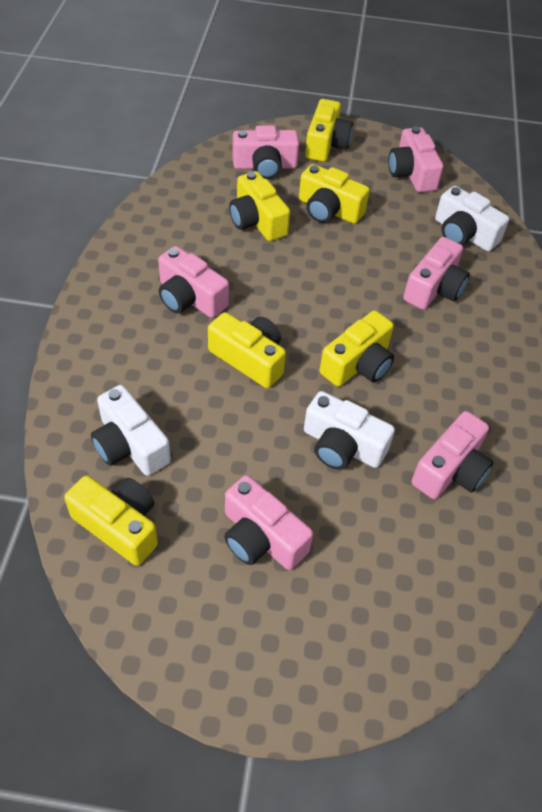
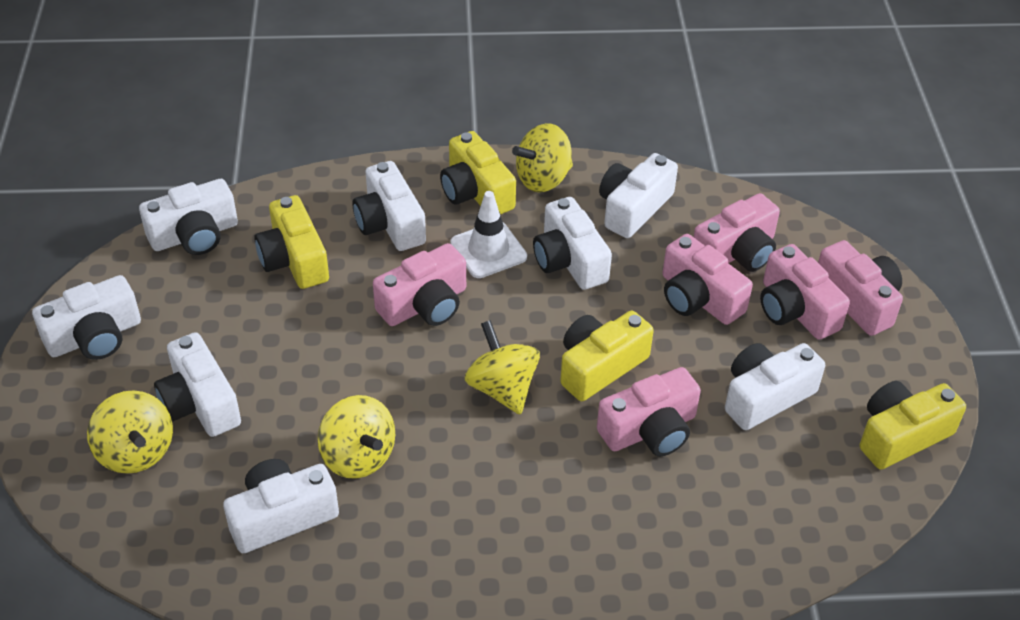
white camera: [91,385,171,476] [304,391,395,470] [435,186,509,251] = 3 -> [32,275,141,360] [139,179,238,255] [154,332,241,437] [223,459,339,553] [352,161,426,251] [533,197,612,290] [599,153,678,238] [725,343,825,430] = 8
white traffic cone: none = 0 -> [450,191,527,278] = 1
yellow camera: [64,476,158,566] [208,312,286,388] [229,171,290,241] [299,164,370,224] [305,99,353,162] [319,310,394,387] = 6 -> [254,195,329,289] [440,131,516,215] [560,311,654,401] [860,381,966,470] = 4
yellow spinning top: none = 0 -> [87,390,173,474] [317,395,395,479] [465,320,540,415] [512,123,573,192] = 4

